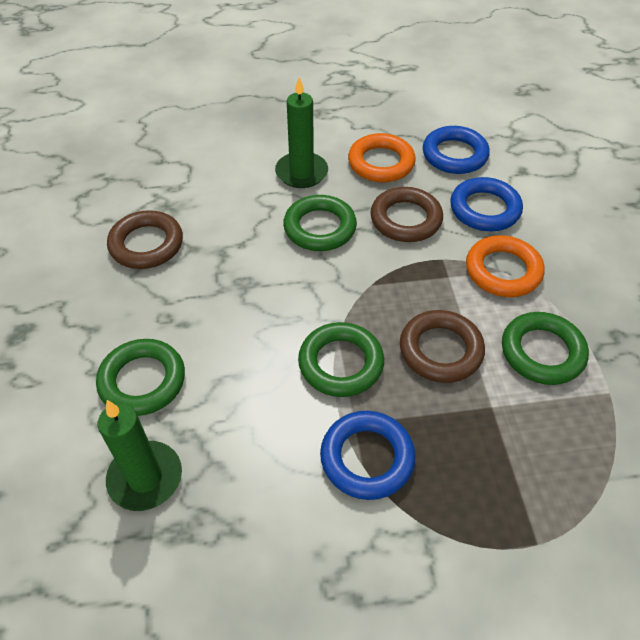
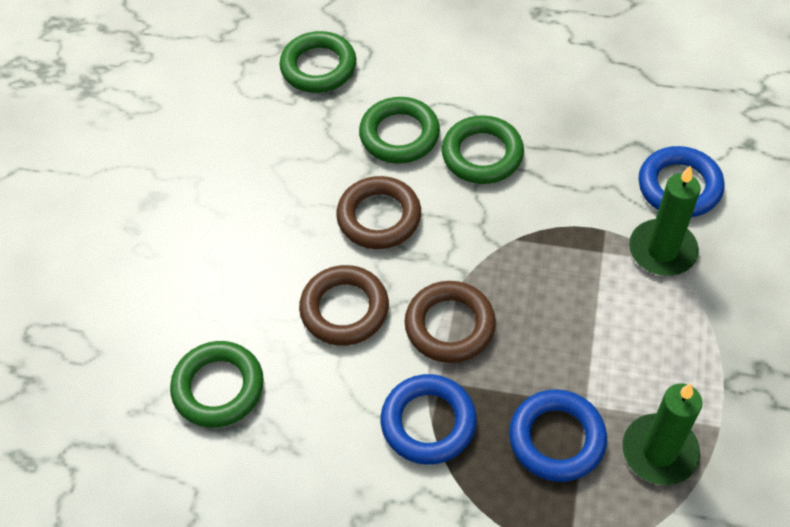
orange ring: [348,133,416,182] [466,235,544,297] = 2 -> none = 0

